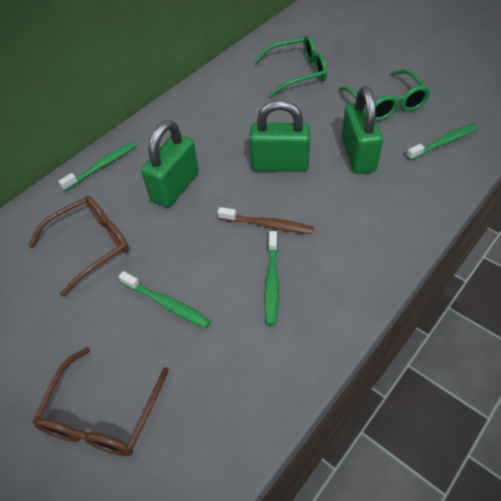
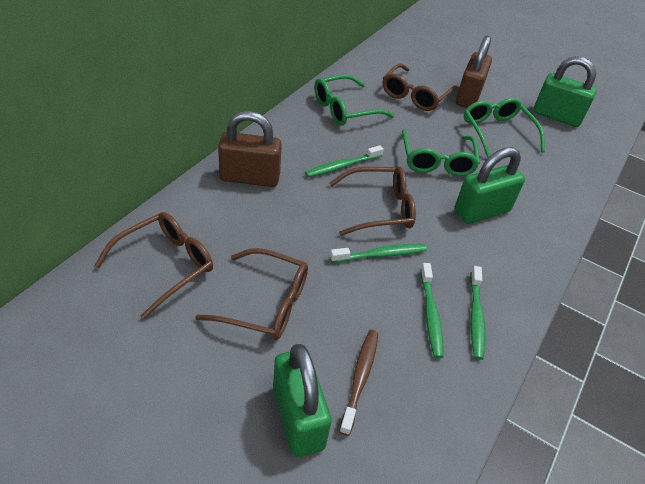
brown glasses: [28,196,129,297] [32,348,169,456] = 2 -> [94,212,213,319] [195,248,308,340] [330,167,416,236] [382,64,457,111] = 4
brown padlock: none = 0 -> [218,111,282,187] [456,36,492,108] = 2
green glasses: [253,35,327,97] [339,69,431,121] = 2 -> [314,75,394,126] [402,129,480,176] [464,98,545,158] = 3

